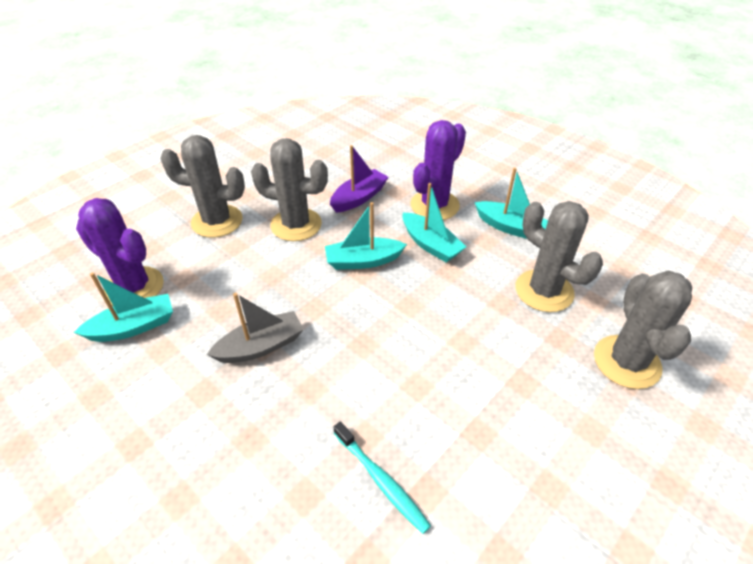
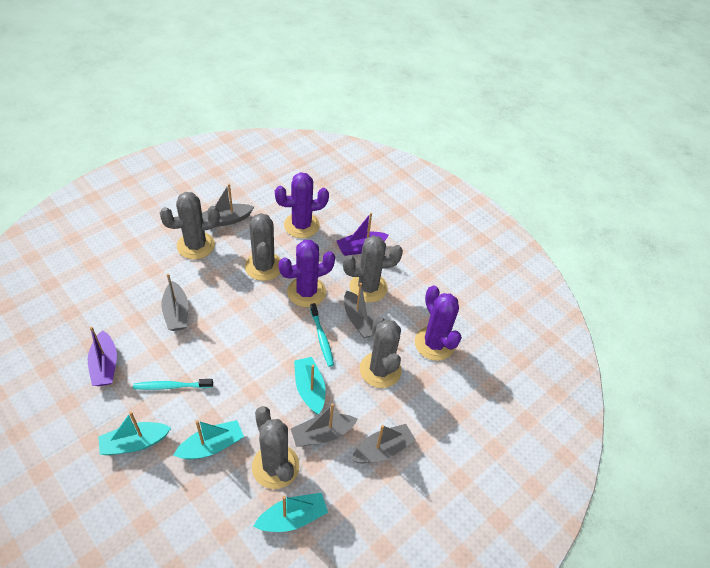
grey boat: [207,293,304,363] = 1 -> [161,273,188,331] [202,184,254,227] [291,403,358,447] [344,283,375,338] [351,424,416,463] = 5
grey cactus: [160,135,245,238] [251,138,328,241] [515,201,603,312] [594,271,692,389] = 4 -> [160,192,220,259] [245,213,281,281] [252,406,299,489] [343,235,403,303] [360,317,402,388] = 5
purple boat: [330,145,389,213] = 1 -> [88,326,117,386] [336,213,389,256] = 2
purple cactus: [76,198,164,306] [411,120,466,220] = 2 -> [275,172,329,238] [279,240,335,307] [415,285,462,361] = 3
turquoise toothbrush: [333,422,431,534] = 1 -> [133,379,213,390] [310,303,334,367] = 2

